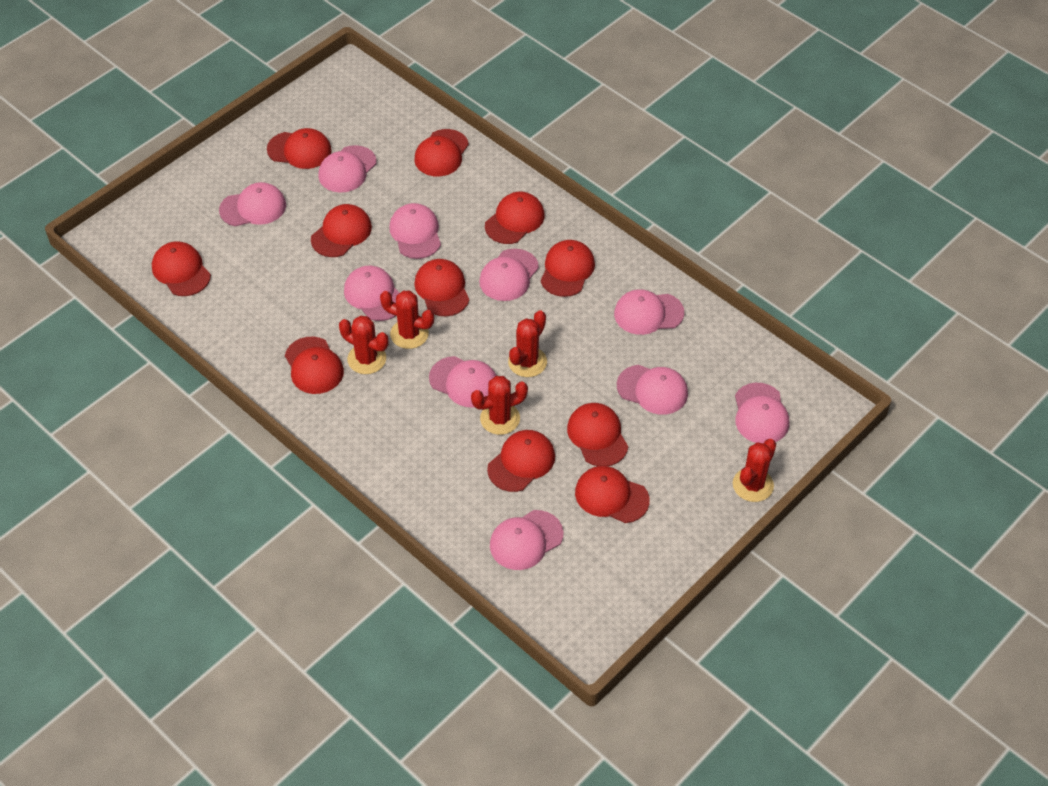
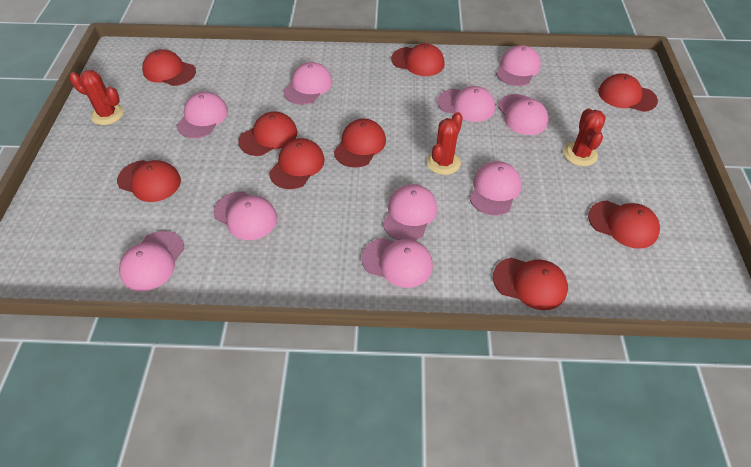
red cactus: [339,316,388,374] [380,291,434,349] [471,376,528,435] [508,310,547,377] [733,439,776,502] = 5 -> [69,70,124,125] [427,112,463,175] [564,108,606,166] = 3
red cap: [152,241,211,296] [267,128,332,169] [285,337,344,394] [311,204,372,257] [414,129,469,176] [414,259,470,316] [485,192,545,244] [487,430,555,492] [540,240,595,297] [567,403,628,466] [575,466,650,523] = 11 -> [117,160,181,202] [142,49,196,86] [238,112,297,156] [269,138,325,189] [334,119,386,167] [391,44,445,76] [493,258,568,310] [588,201,660,249] [598,73,658,112] = 9

